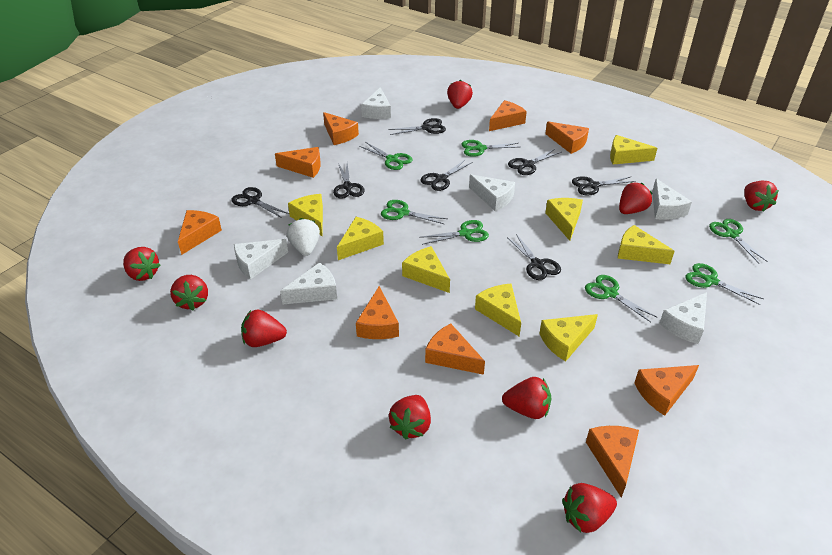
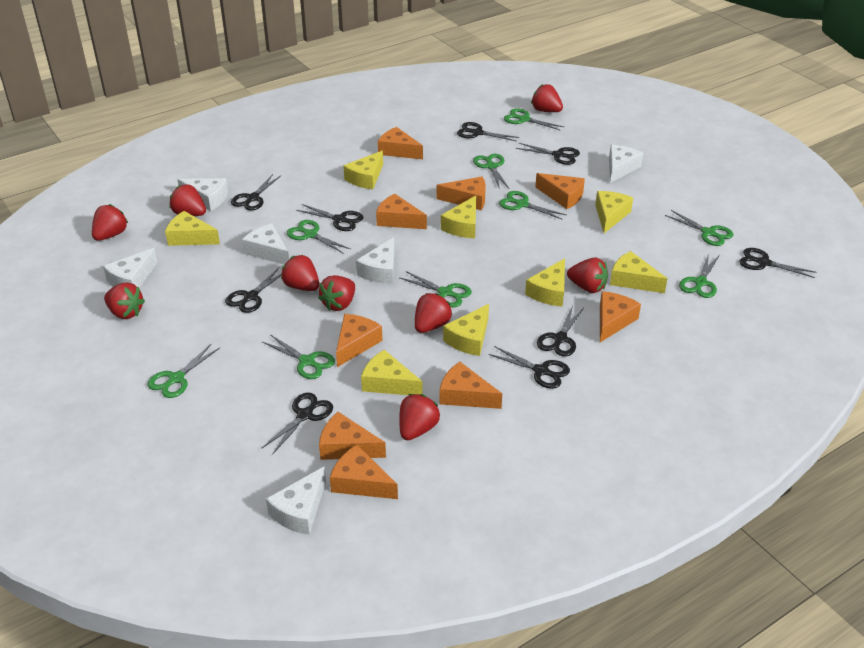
black scissors: [231,187,289,218] [333,163,364,199] [388,118,446,135] [421,159,473,191] [507,234,561,280] [508,149,561,175] [572,176,636,196] = 7 -> [225,268,282,313] [231,174,281,211] [261,392,333,455] [296,204,363,231] [457,122,519,142] [488,346,570,389] [516,143,580,165] [537,306,584,357] [739,248,817,278] = 9
green scissors: [359,142,412,170] [381,200,447,224] [419,220,489,245] [461,140,518,157] [585,275,658,322] [686,263,764,305] [709,219,768,263] = 7 -> [147,344,220,398] [262,335,335,379] [287,220,350,253] [399,271,472,307] [473,154,509,189] [499,191,566,219] [504,108,564,131] [665,210,734,246] [679,253,720,298] = 9
white strawberry: [287,218,320,256] = 1 -> none = 0

